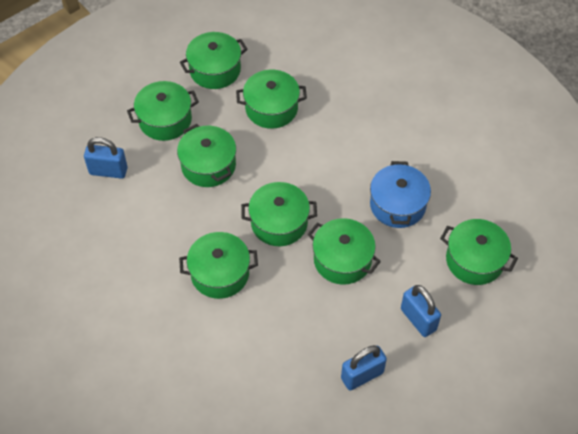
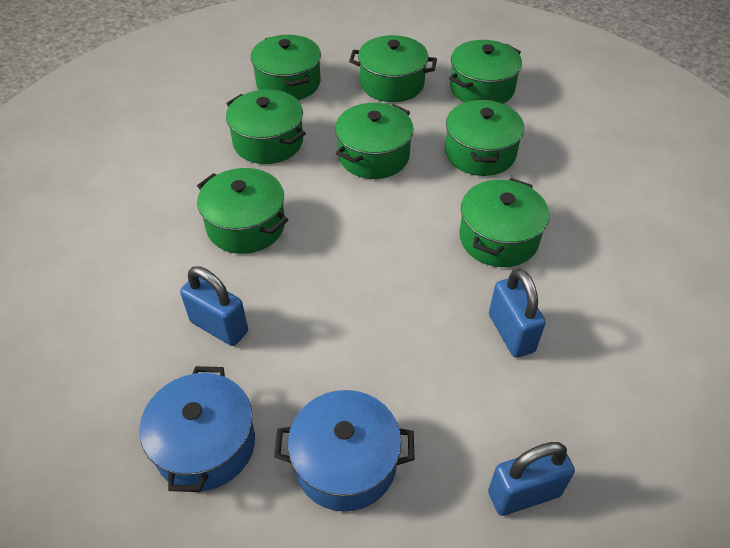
blue pot: [370,161,431,228] = 1 -> [139,366,255,492] [274,390,415,512] = 2

